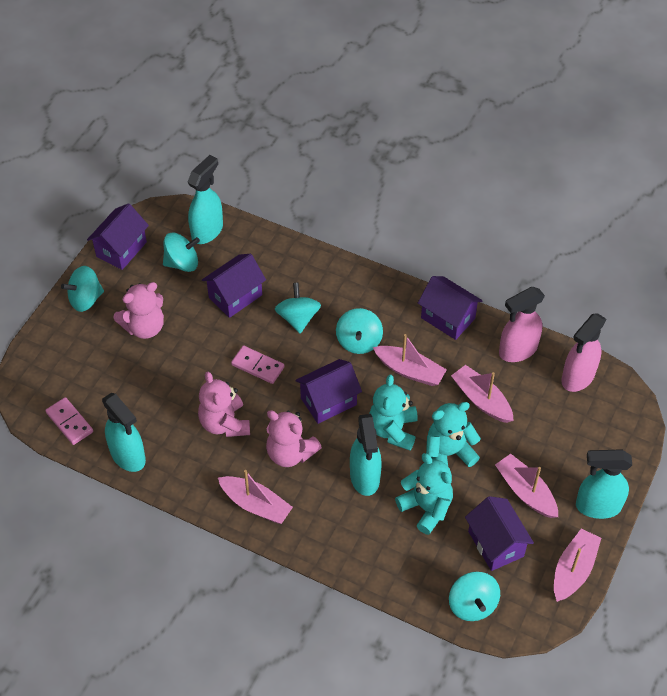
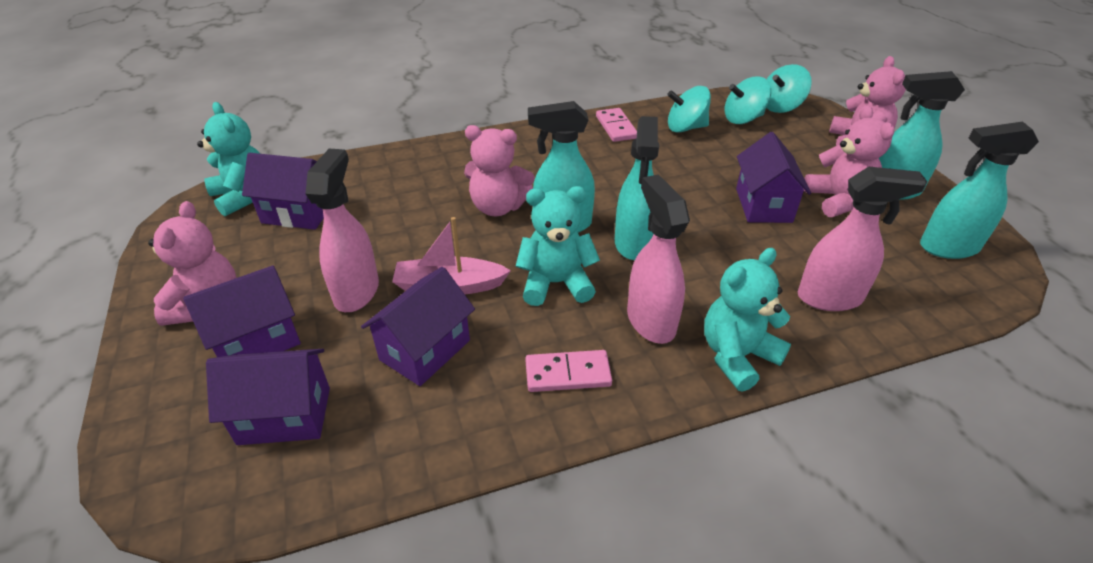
pink boat: [218,470,293,524] [373,334,447,386] [451,365,514,423] [495,454,558,518] [554,528,601,602] = 5 -> [392,217,511,295] = 1
pink spray bottle: [499,287,545,362] [561,313,606,392] = 2 -> [305,149,379,312] [627,175,690,344] [798,167,927,311] = 3
pink teddy bear: [113,282,164,339] [198,372,250,437] [266,410,322,467] = 3 -> [148,201,237,326] [464,125,534,216] [804,105,894,217] [829,56,906,146] = 4
turquoise spinning top: [61,266,104,312] [163,232,200,272] [275,283,321,333] [336,308,383,354] [449,572,500,621] = 5 -> [667,86,711,133] [725,77,771,124] [766,64,812,113] = 3

